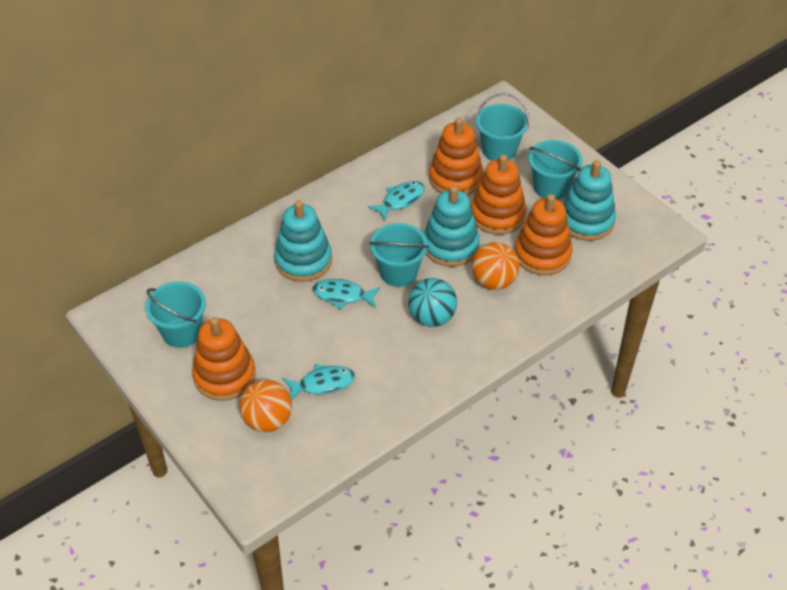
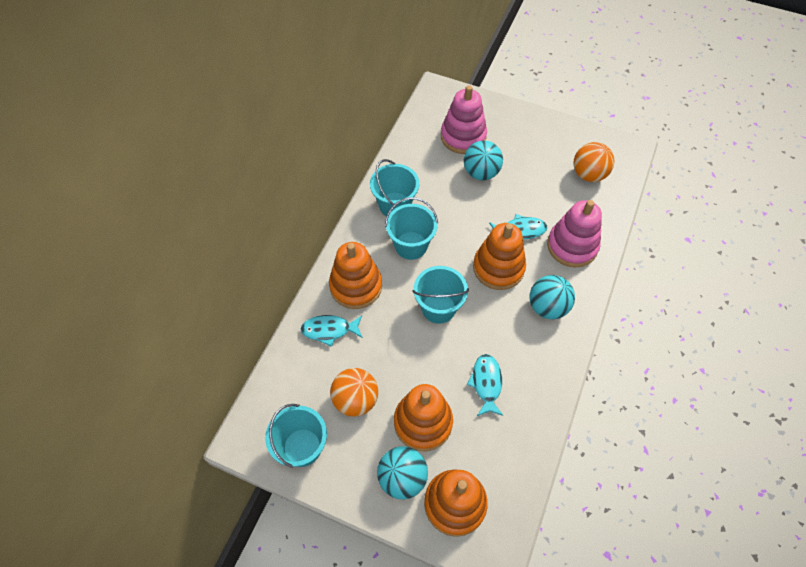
pink stacking toy: none = 0 -> [441,85,487,154] [547,200,602,267] = 2
turquoise ball: [408,278,457,327] = 1 -> [377,446,428,499] [464,141,503,180] [530,275,575,319] = 3
turquoise stacking toy: [274,200,332,282] [424,186,480,267] [563,160,616,241] = 3 -> none = 0

